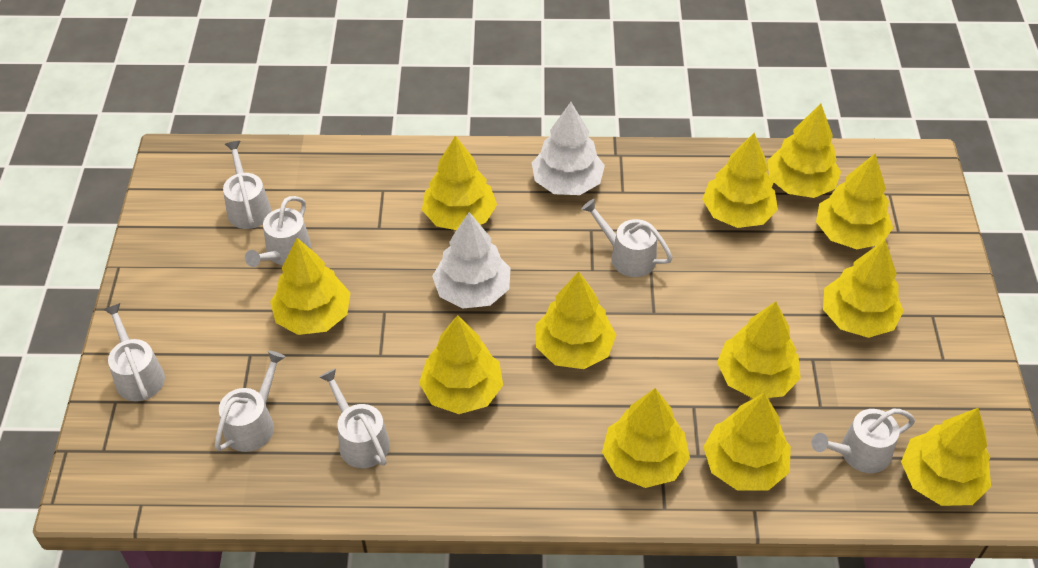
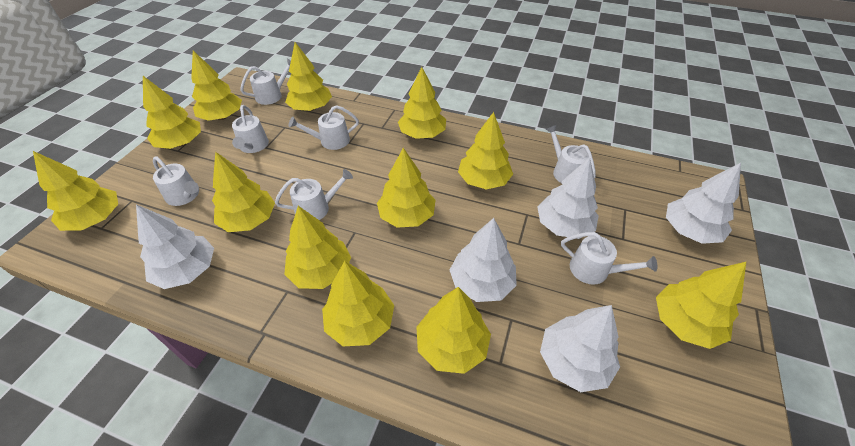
white tree: [432,212,511,309] [532,102,605,195] = 2 -> [136,205,214,289] [450,218,517,302] [537,158,599,239] [540,305,620,392] [666,163,741,244] = 5

